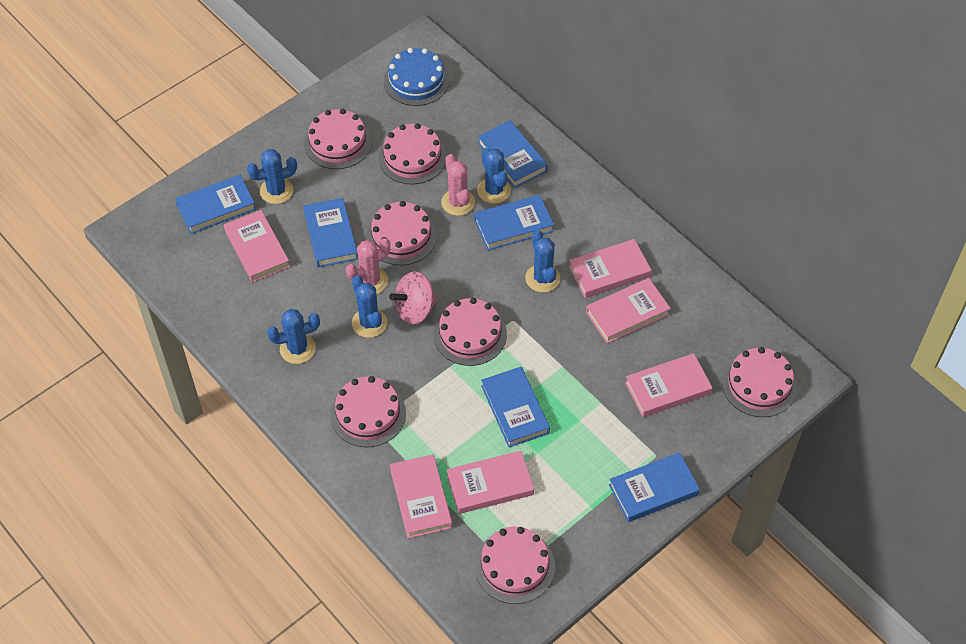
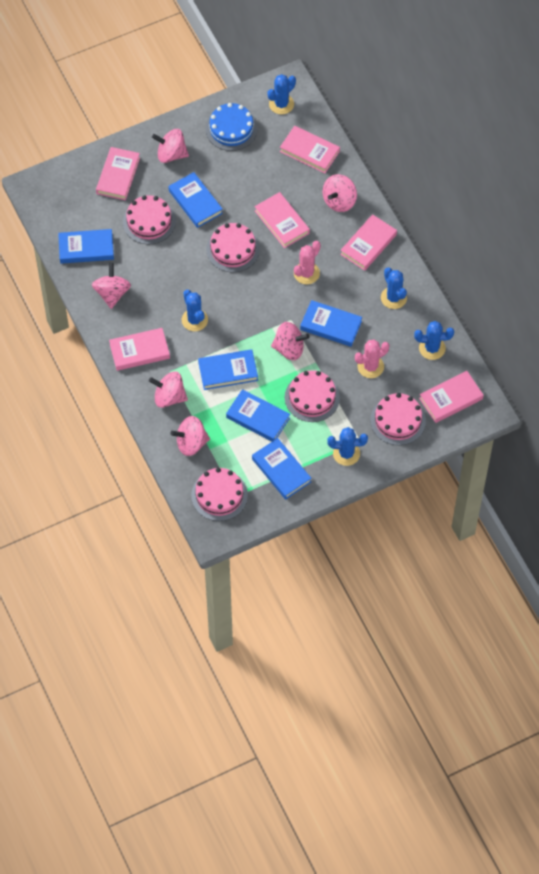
pink cake: [304,109,372,169] [330,376,406,447] [366,201,437,265] [379,123,447,185] [434,298,507,366] [475,527,555,604] [722,347,797,417] = 7 -> [123,195,176,244] [191,468,248,521] [206,223,260,272] [285,370,340,422] [370,393,426,445] = 5
pink spinning top: [389,272,438,324] = 1 -> [92,263,131,309] [149,371,188,408] [152,129,189,163] [171,416,210,456] [271,322,309,360] [323,174,357,212] = 6

